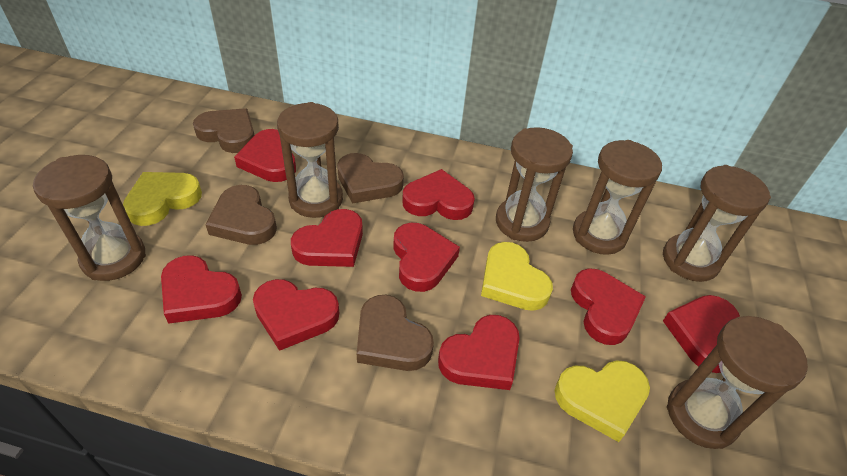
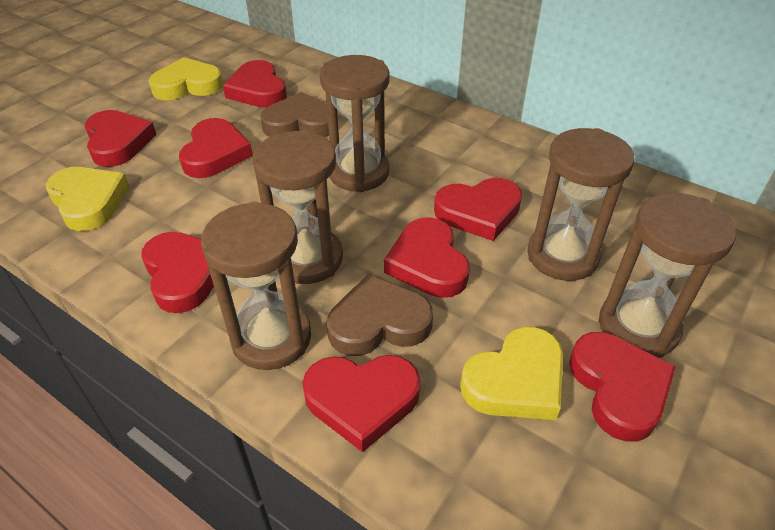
brown heart: [193,108,254,153] [206,185,277,245] [337,153,404,204] [357,295,434,371] = 4 -> [260,92,329,137] [327,274,433,356] = 2
brown hourglass: [33,155,146,281] [277,102,343,218] [496,127,573,242] [573,140,662,255] [663,165,771,282] [667,316,808,449] = 6 -> [201,201,311,370] [253,130,343,284] [320,55,390,192] [527,128,635,281] [598,193,736,358] = 5
red heart: [161,255,242,324] [234,129,296,182] [253,279,339,351] [291,209,363,267] [393,223,460,292] [402,169,475,220] [438,315,520,390] [571,268,646,345] [663,295,740,373] = 9 -> [84,110,157,167] [141,232,214,313] [179,118,253,178] [223,60,287,108] [302,355,421,452] [384,217,470,298] [434,178,522,241] [569,332,676,442] = 8

